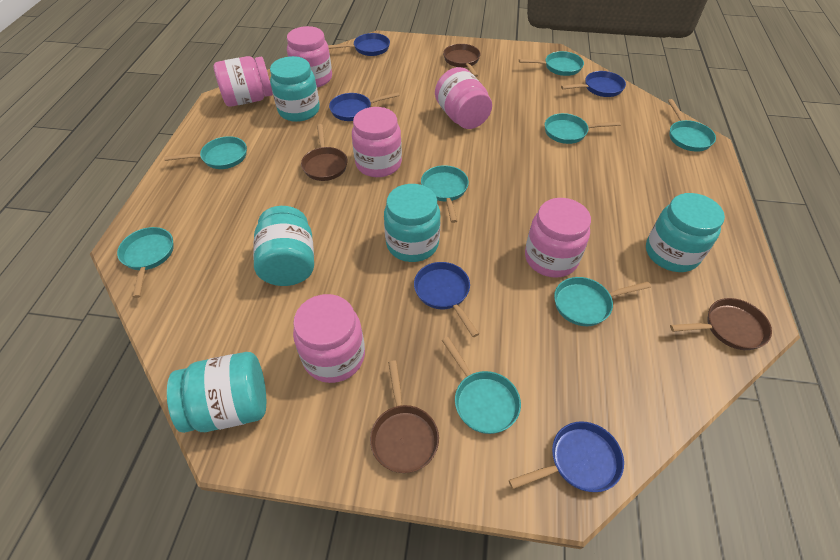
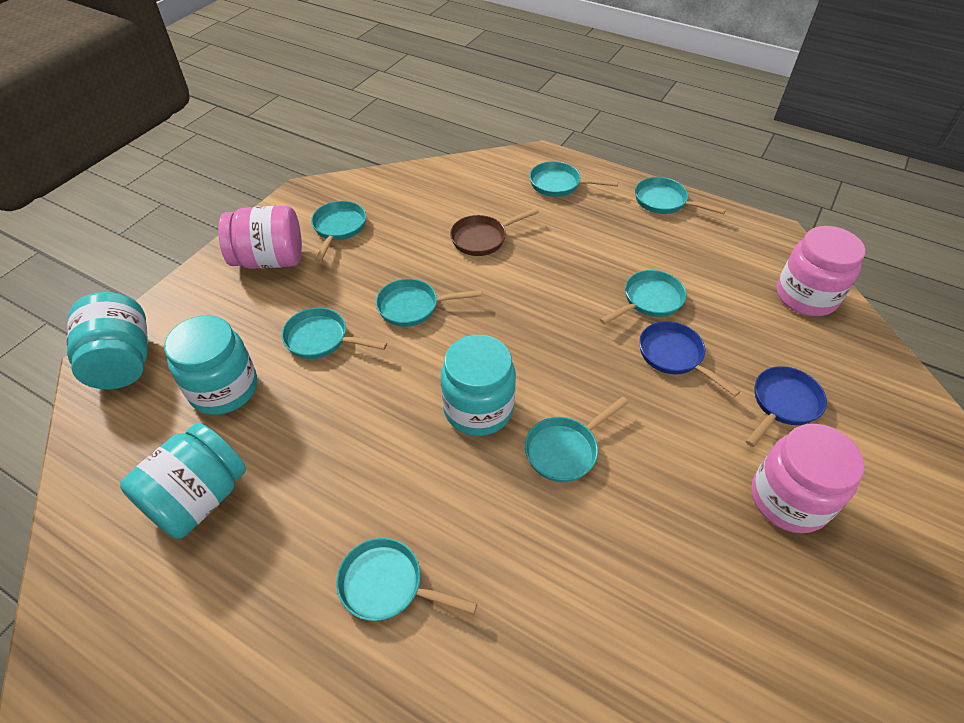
blue pan: [328,33,390,56] [329,92,400,121] [414,262,479,337] [509,421,624,492] [561,71,626,97] = 5 -> [639,321,741,397] [746,366,827,447] = 2
brown pan: [301,124,348,181] [370,360,439,473] [443,44,481,77] [670,298,772,350] = 4 -> [450,208,539,256] = 1
pink jar: [213,56,273,107] [287,26,332,87] [293,294,365,383] [352,107,402,177] [435,67,492,129] [525,198,591,278] = 6 -> [218,206,302,269] [751,424,865,533] [777,226,866,316] = 3
turquoise jar: [167,352,266,433] [253,206,314,286] [270,56,320,122] [384,184,440,262] [646,193,725,272] = 5 -> [67,292,148,389] [120,423,246,539] [164,315,257,415] [441,335,516,436] = 4

